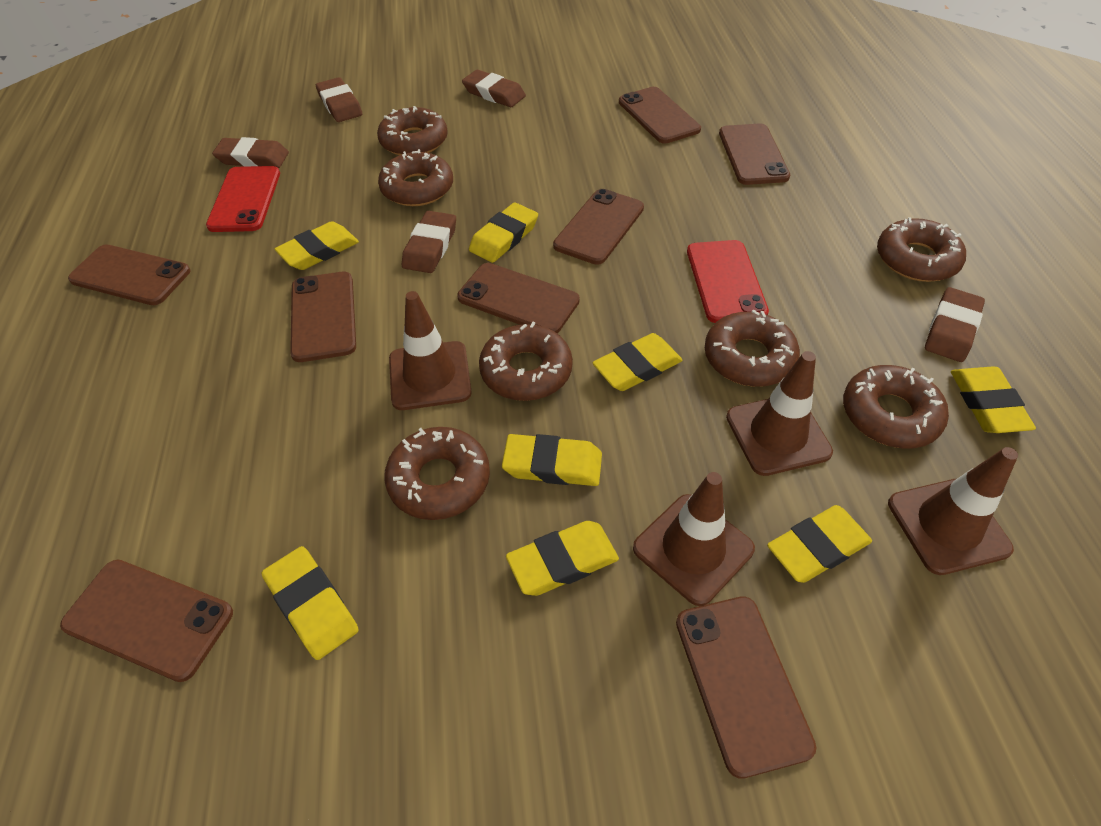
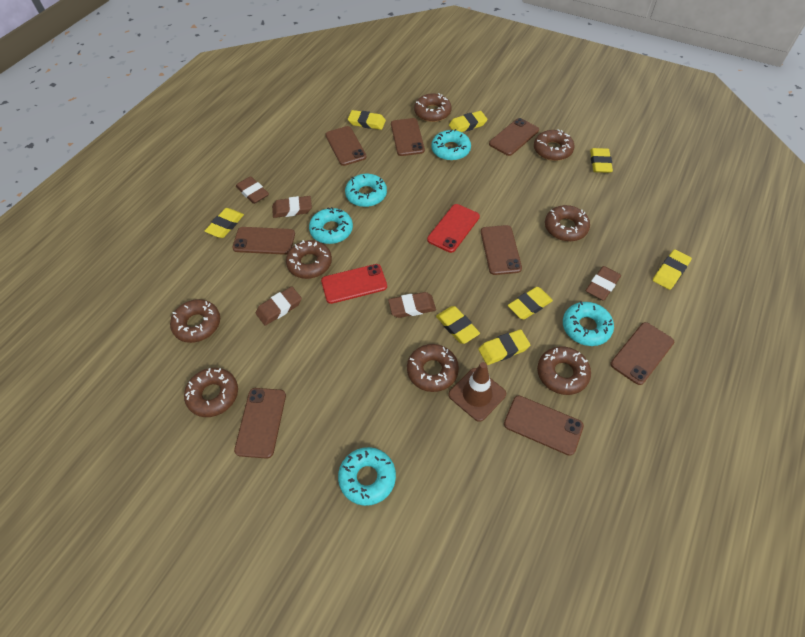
brown donut: [377,106,448,155] [378,149,453,206] [384,427,490,520] [479,322,573,401] [705,310,800,387] [843,365,949,448] [877,217,966,282] = 7 -> [170,299,220,343] [184,368,238,417] [286,240,332,279] [407,344,459,392] [414,93,452,122] [534,129,574,161] [537,346,591,395] [545,205,590,241] = 8
brown traffic cone: [389,291,472,410] [633,472,755,606] [726,351,833,476] [888,447,1018,575] = 4 -> [448,362,506,422] = 1
turquoise donut: none = 0 -> [309,207,353,244] [338,447,396,506] [345,174,387,207] [431,129,471,161] [563,301,614,346] = 5

